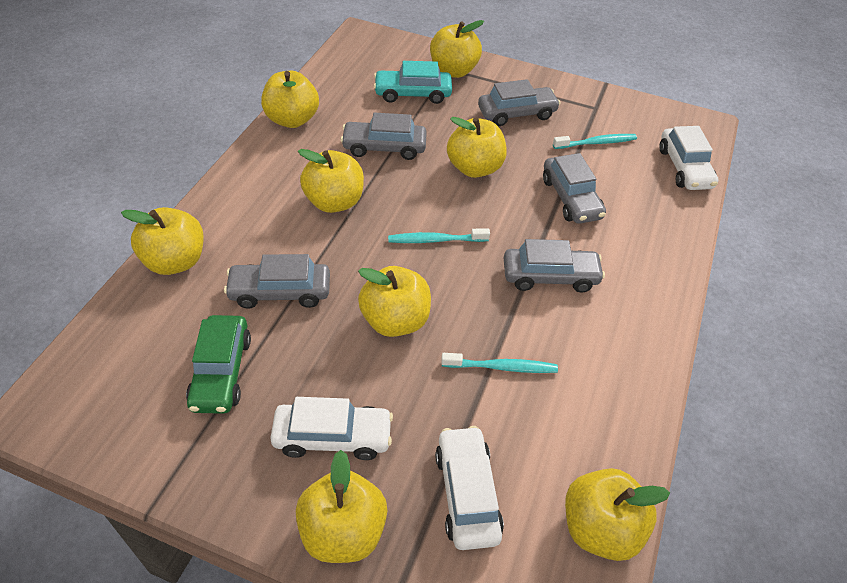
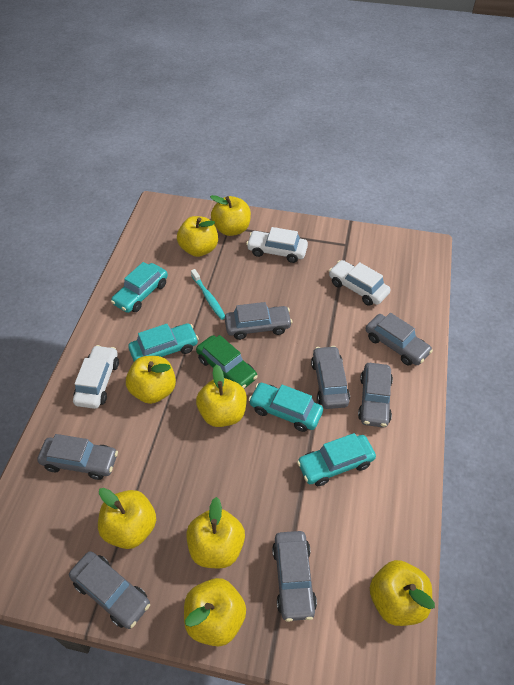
grey car: [224,254,330,309] [341,113,427,160] [478,79,561,126] [504,239,605,293] [543,153,606,224] = 5 -> [37,434,118,480] [69,551,150,629] [225,302,292,340] [272,531,317,622] [311,346,350,409] [358,363,393,427] [366,313,433,366] = 7
turquoise car: [374,61,452,104] = 1 -> [111,262,168,313] [129,323,199,361] [248,383,323,432] [297,433,376,486] = 4
turquoise toothbrush: [388,228,490,243] [441,353,558,373] [553,134,637,149] = 3 -> [191,269,225,320] = 1

